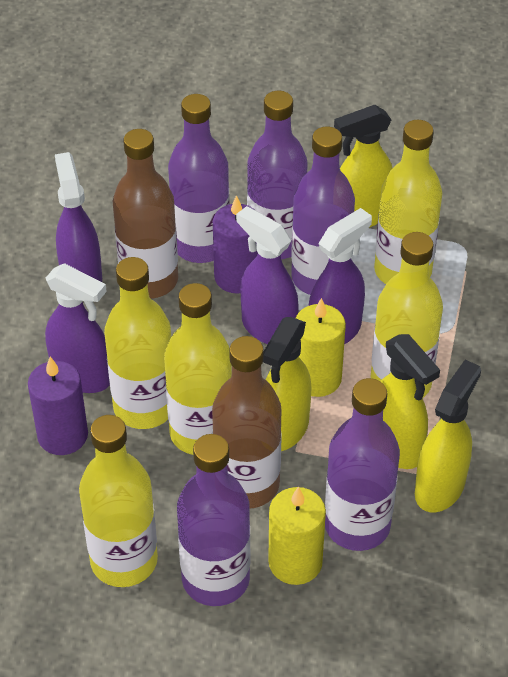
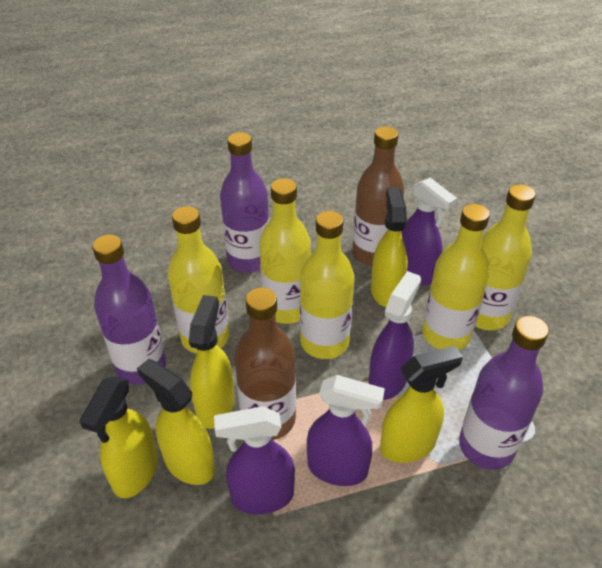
purple bottle: [168,94,230,263] [177,434,250,606] [247,91,308,259] [291,127,355,295] [325,378,400,551] = 5 -> [92,235,166,385] [220,132,269,273] [459,316,549,470] = 3
purple candle: [28,357,88,455] [213,195,258,294] = 2 -> none = 0
yellow candle: [268,486,326,585] [296,298,346,397] = 2 -> none = 0
yellow spray bottle: [263,317,311,451] [334,105,392,228] [380,334,440,469] [415,360,481,513] = 4 -> [79,376,158,498] [137,359,215,485] [189,295,234,429] [371,187,408,307] [380,346,463,463] = 5

